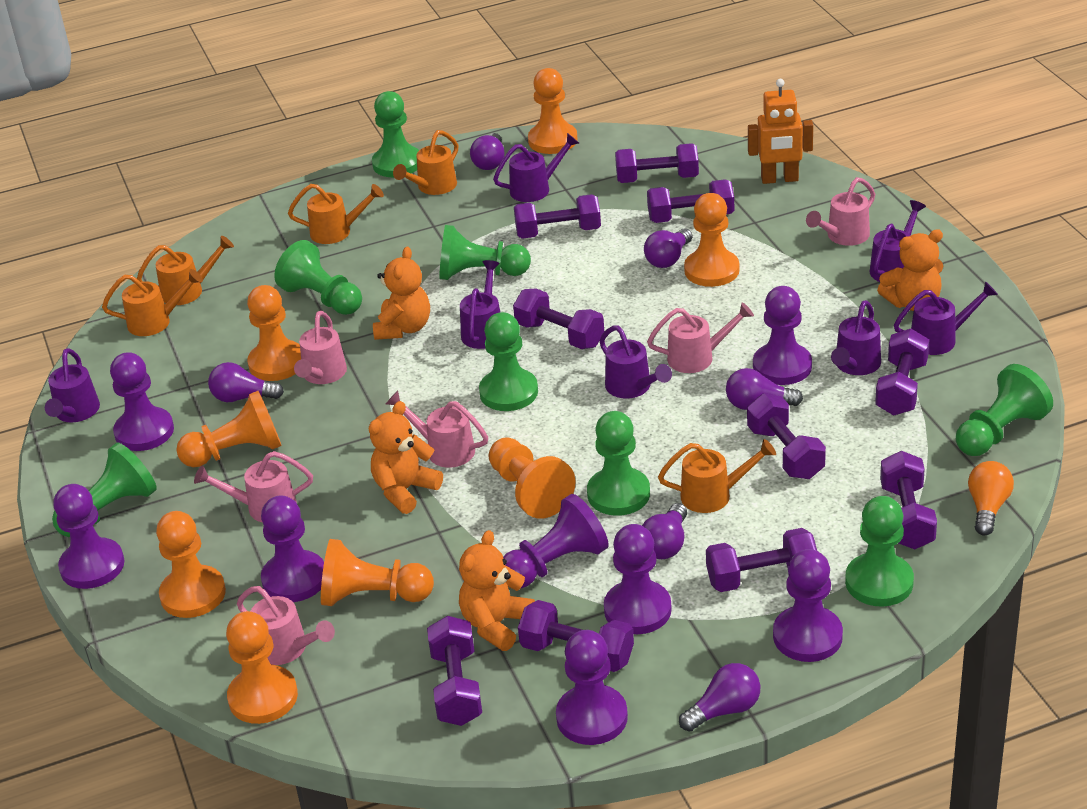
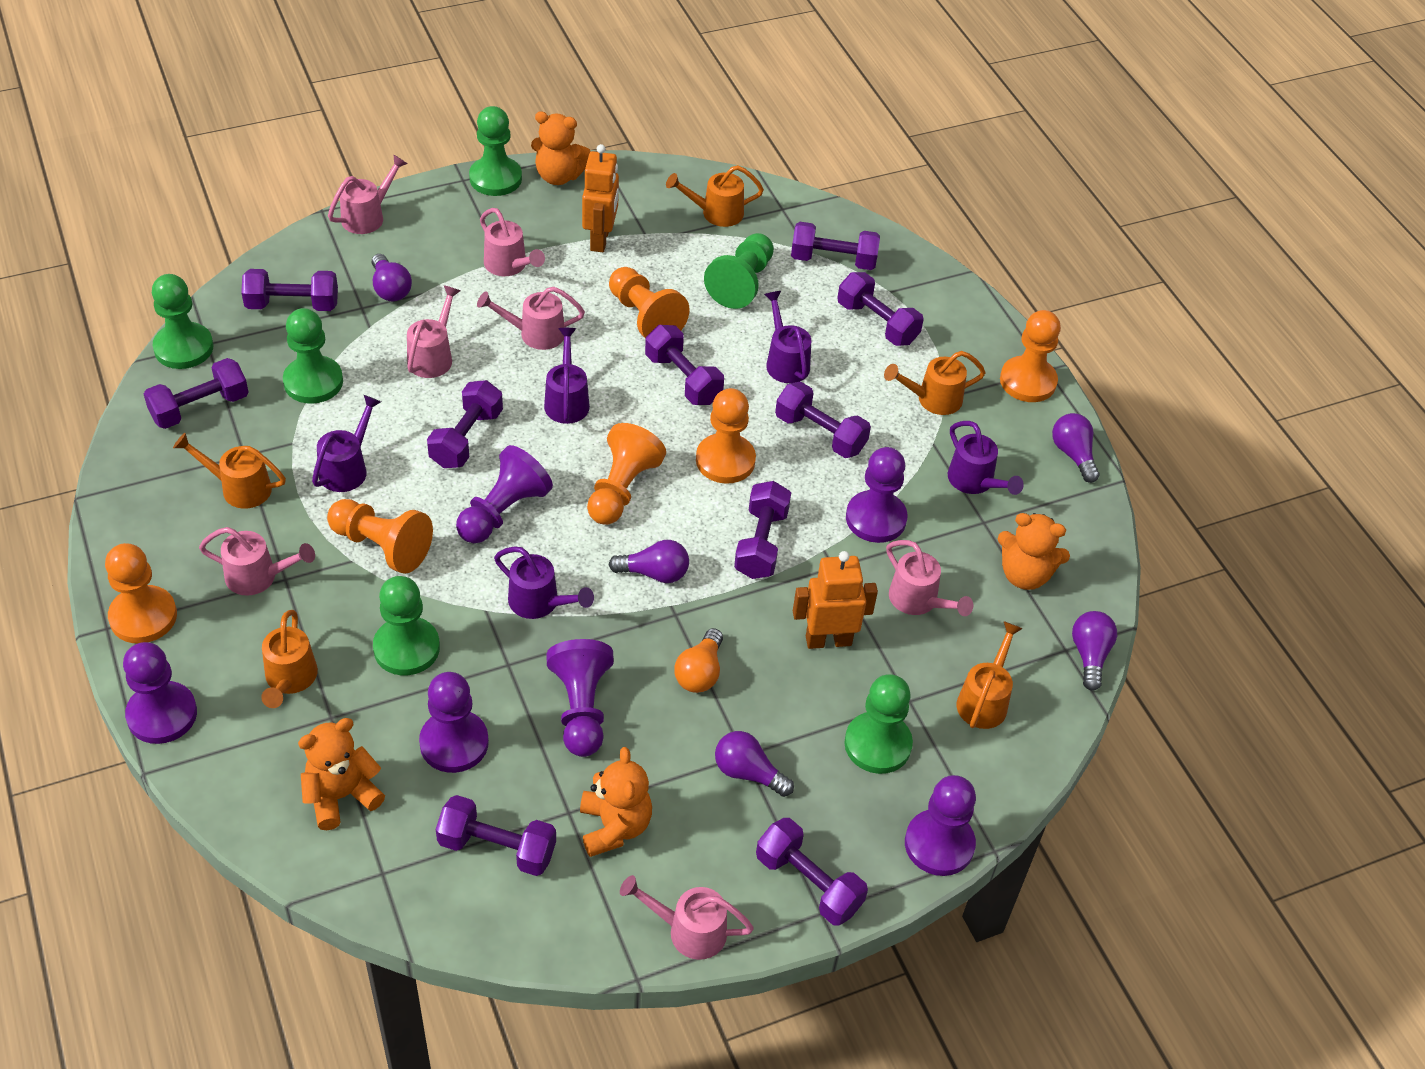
green pawn: [52,442,157,537] [274,240,362,315] [372,91,419,177] [439,225,531,280] [479,312,538,411] [587,411,650,516] [845,496,914,607] [956,364,1053,456] = 8 -> [152,274,213,369] [283,308,343,404] [373,576,440,676] [469,106,522,196] [704,233,774,309] [844,674,913,774] = 6
orange pawn: [156,511,226,618] [176,391,282,467] [226,611,298,724] [247,285,301,381] [321,539,434,606] [489,437,576,519] [528,68,578,154] [684,193,739,287] = 8 -> [105,543,177,643] [327,499,433,574] [587,423,666,525] [609,267,690,339] [696,388,756,484] [1000,310,1061,402] = 6
orange robot: [748,79,813,184] = 1 -> [582,144,619,252] [793,551,878,649] = 2
pink watering can: [194,451,313,522] [237,586,335,665] [294,311,347,384] [386,391,488,468] [647,303,754,373] [806,177,875,246] = 6 -> [199,527,315,596] [328,154,408,234] [407,285,460,378] [477,287,585,350] [480,208,545,276] [620,875,754,960] [886,540,973,616] = 7
purple light bulb: [208,362,284,402] [470,133,505,170] [642,503,687,559] [644,229,692,268] [679,663,760,732] [726,368,803,410] = 6 -> [372,254,412,301] [608,540,689,583] [715,731,794,797] [1052,413,1100,483] [1072,611,1117,691] = 5
purple pawn: [53,484,124,589] [110,352,174,451] [261,495,324,602] [503,494,609,589] [556,630,628,745] [604,524,672,634] [753,286,812,385] [773,549,843,662] = 8 -> [123,642,197,744] [419,672,489,773] [456,445,553,543] [546,639,614,757] [846,447,908,543] [905,775,976,876] = 6
purple watering can: [45,348,100,422] [460,260,500,349] [493,133,579,202] [600,325,672,399] [831,300,881,375] [869,200,926,282] [894,281,998,355] = 7 -> [312,395,381,492] [494,547,594,619] [544,328,590,424] [764,291,811,383] [948,421,1024,495] = 5

